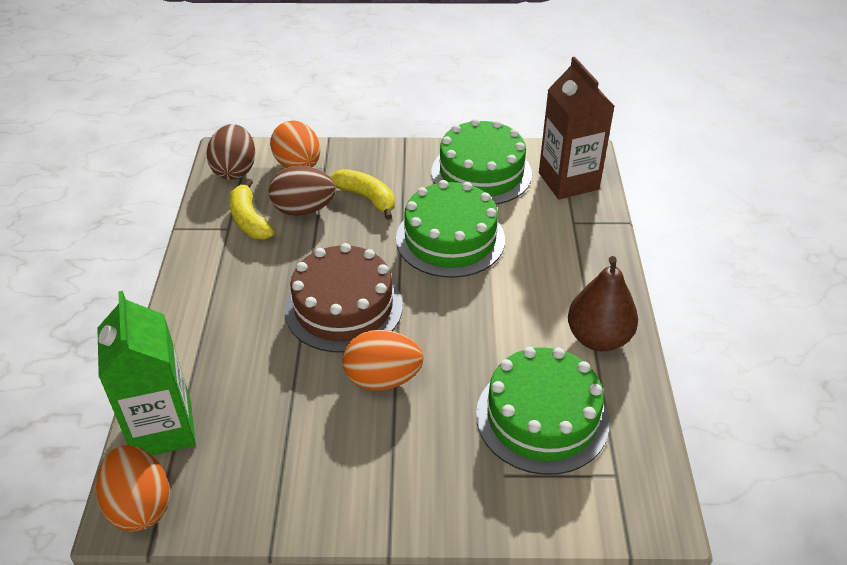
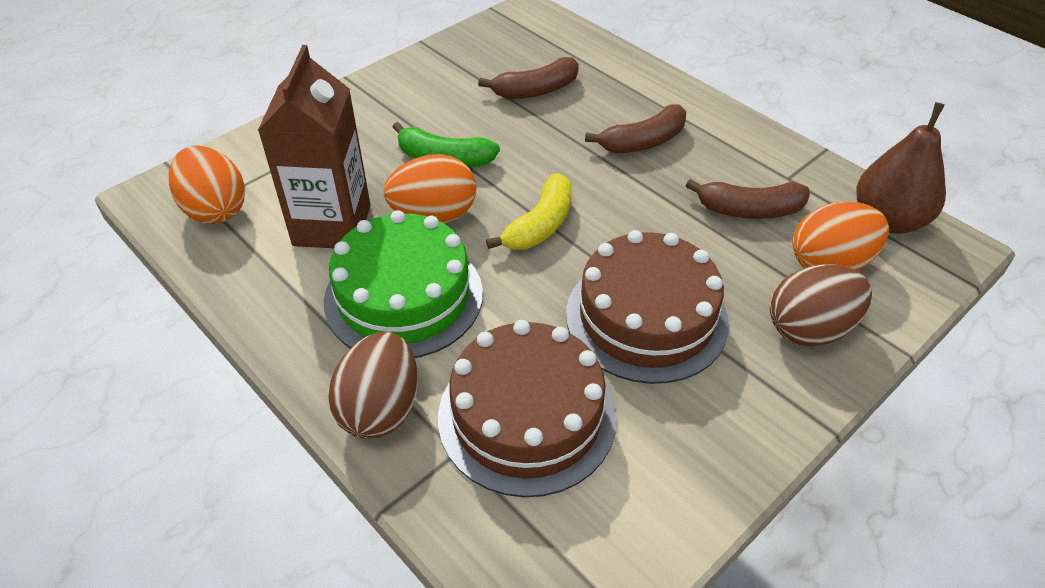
brown banana: none = 0 -> [478,57,579,99] [585,104,686,153] [685,179,810,219] = 3
brown cake: [284,243,403,353] = 1 -> [438,320,617,497] [566,230,729,384] = 2
green banana: none = 0 -> [392,122,500,167] = 1
green cake: [396,180,505,278] [431,118,532,205] [476,347,609,475] = 3 -> [324,210,483,358] = 1
green carton: [97,291,196,455] = 1 -> none = 0
yellow banana: [229,179,274,239] [330,169,394,220] = 2 -> [486,173,572,250] = 1

